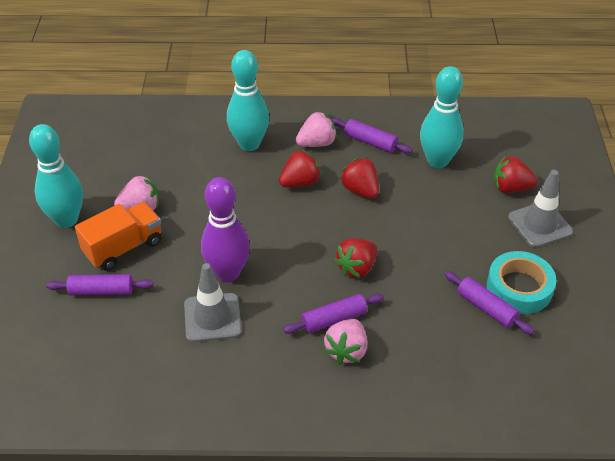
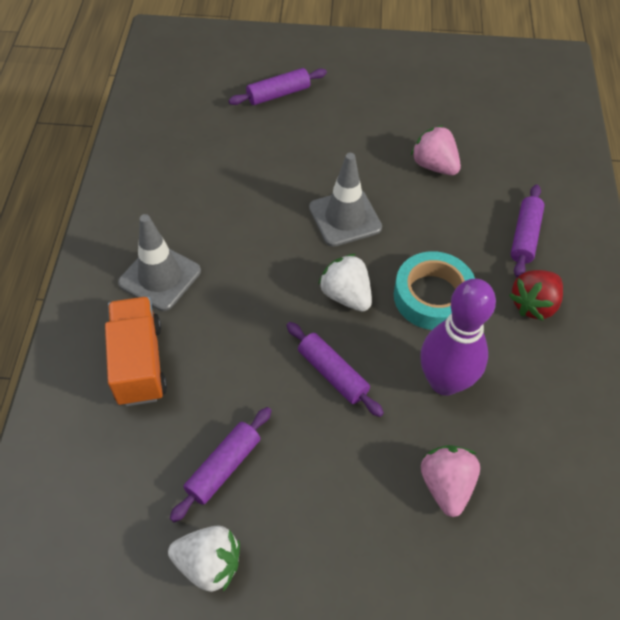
pink strawberry: [114,175,159,210] [296,111,337,147] [324,319,367,365] = 3 -> [411,125,461,175] [421,445,480,517] = 2
red strawberry: [279,149,321,187] [334,238,377,278] [340,158,379,199] [493,156,538,193] = 4 -> [509,270,563,321] = 1
turquoise bowling pin: [29,124,83,228] [227,50,269,151] [420,66,464,168] = 3 -> none = 0
white strawberry: none = 0 -> [168,525,240,592] [318,254,372,312] = 2

